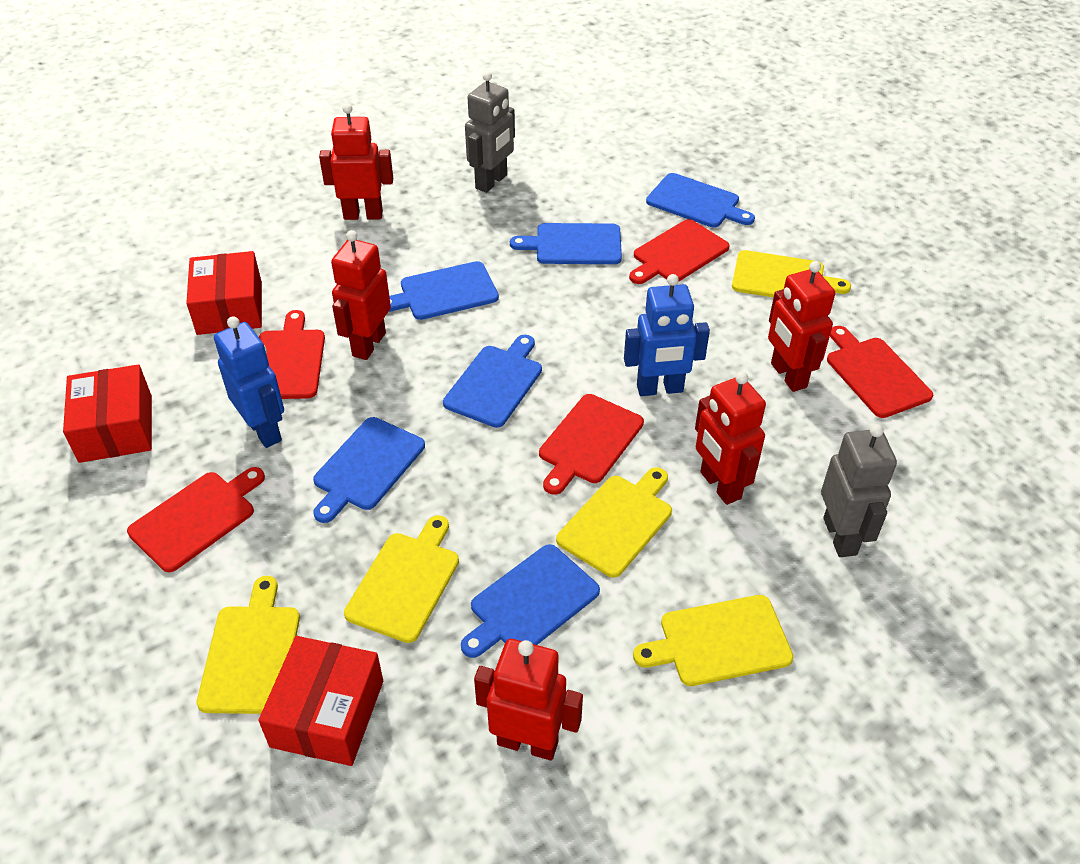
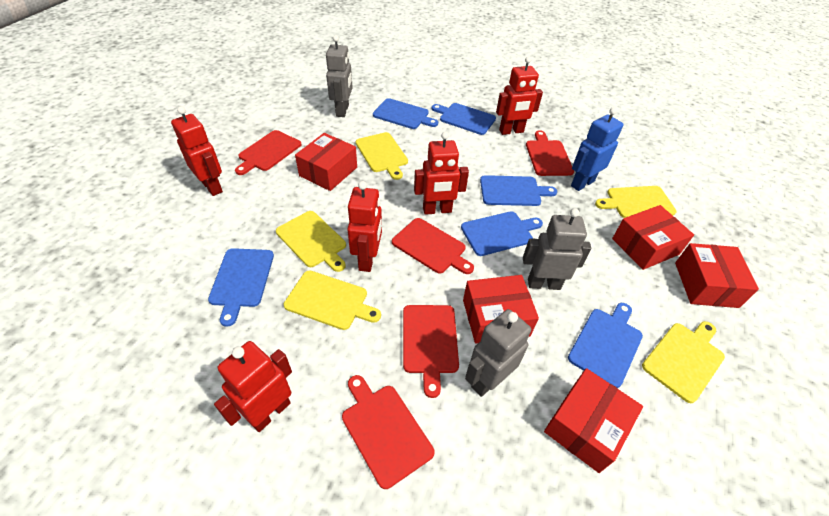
blue robot: [214,316,284,448] [624,274,710,396] = 2 -> [571,107,624,191] = 1
grey robot: [465,71,515,193] [821,424,897,557] = 2 -> [326,35,353,117] [465,309,531,397] [523,208,591,290] = 3
red box: [63,364,152,463] [186,251,262,335] [258,636,383,766] = 3 -> [295,133,357,191] [463,275,539,344] [544,368,643,473] [612,205,694,270] [675,243,759,308] = 5

